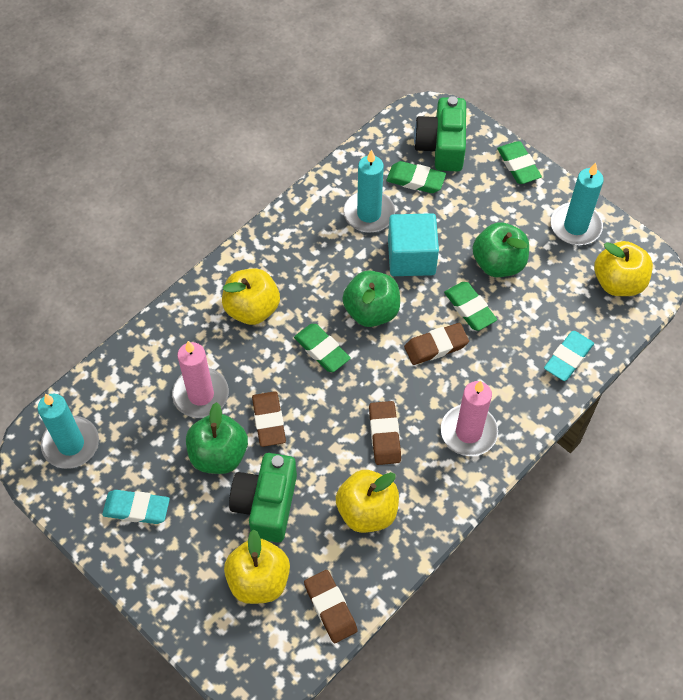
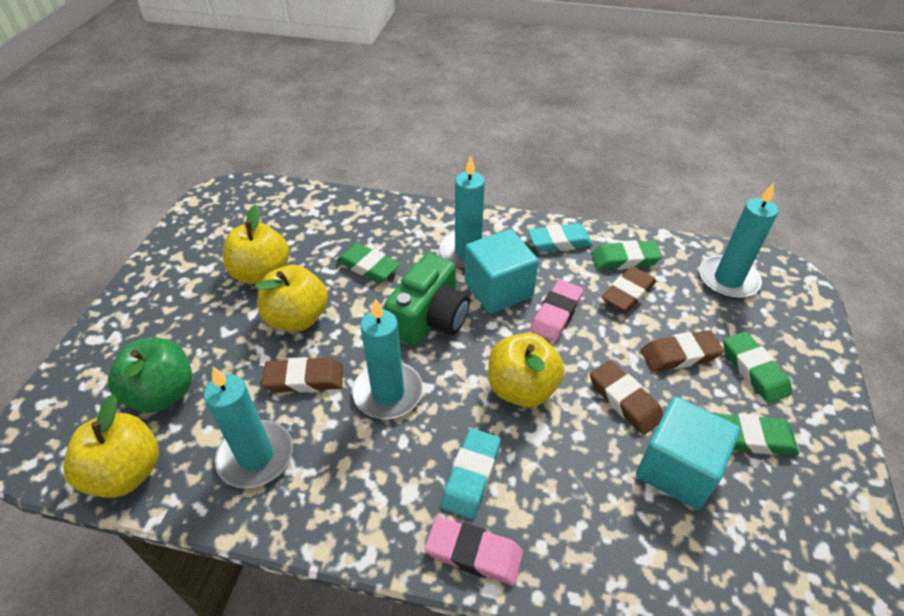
green apple: [186,402,248,474] [342,271,400,327] [472,222,529,277] = 3 -> [108,338,192,413] = 1
green camera: [229,453,297,542] [414,96,466,171] = 2 -> [384,253,470,346] = 1
pink candle: [172,341,229,418] [441,381,498,456] = 2 -> none = 0
pink eraser: none = 0 -> [425,517,523,586] [530,280,583,342] = 2
turquoise candle: [38,394,99,469] [343,149,395,233] [551,163,604,245] = 3 -> [204,367,293,489] [352,298,423,419] [439,155,489,269] [699,183,778,299] = 4
turquoise cube: [388,213,439,276] = 1 -> [465,229,539,314] [636,397,740,510] = 2

